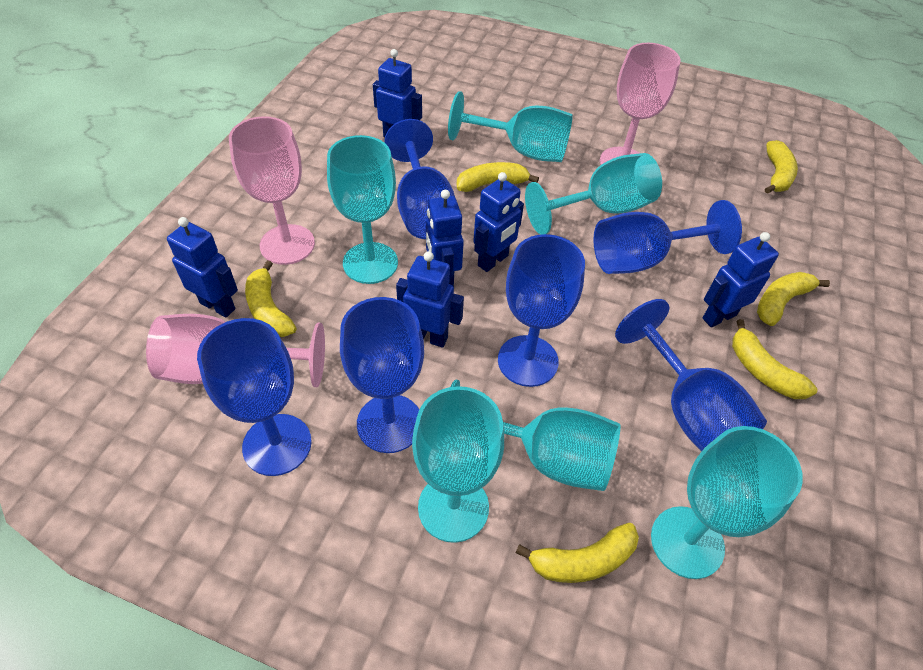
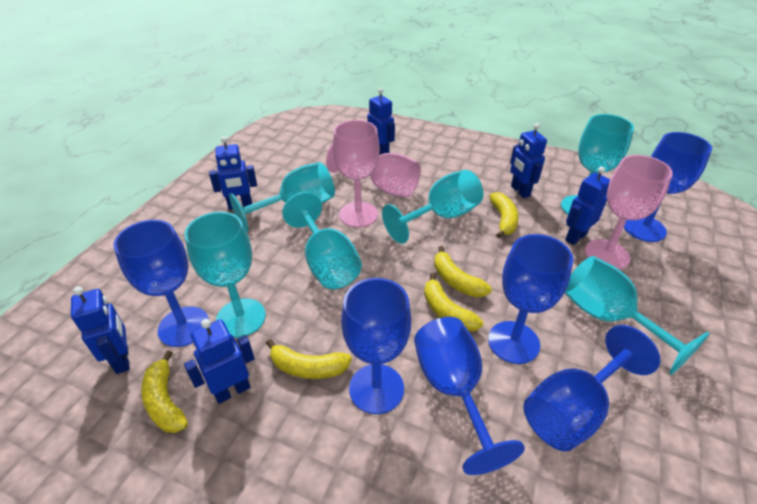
yellow banana: [245,260,296,337] [457,162,539,192] [516,523,639,583] [732,319,818,399] [757,272,830,326] [765,140,798,194] = 6 -> [142,350,188,433] [266,339,352,379] [424,273,483,331] [434,246,492,297] [489,192,519,238] = 5

